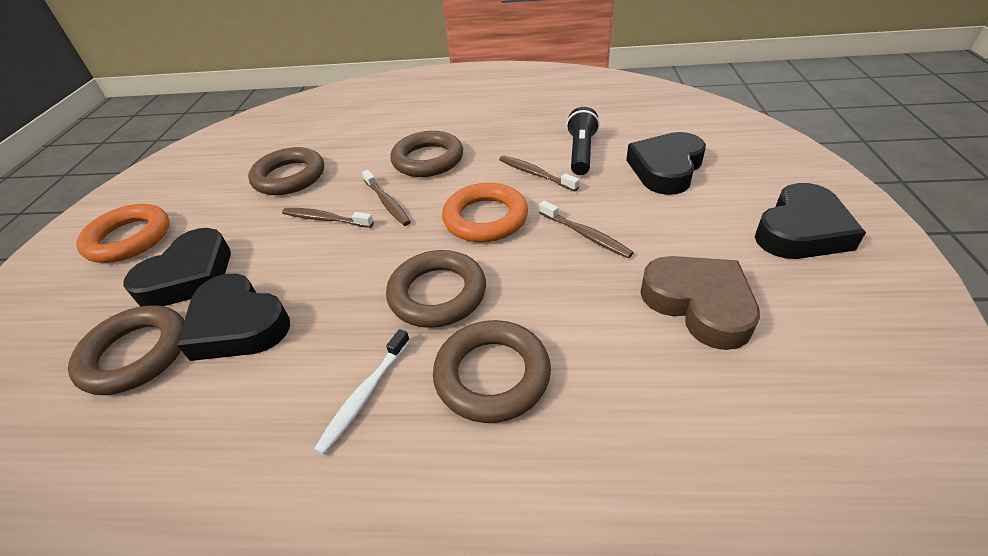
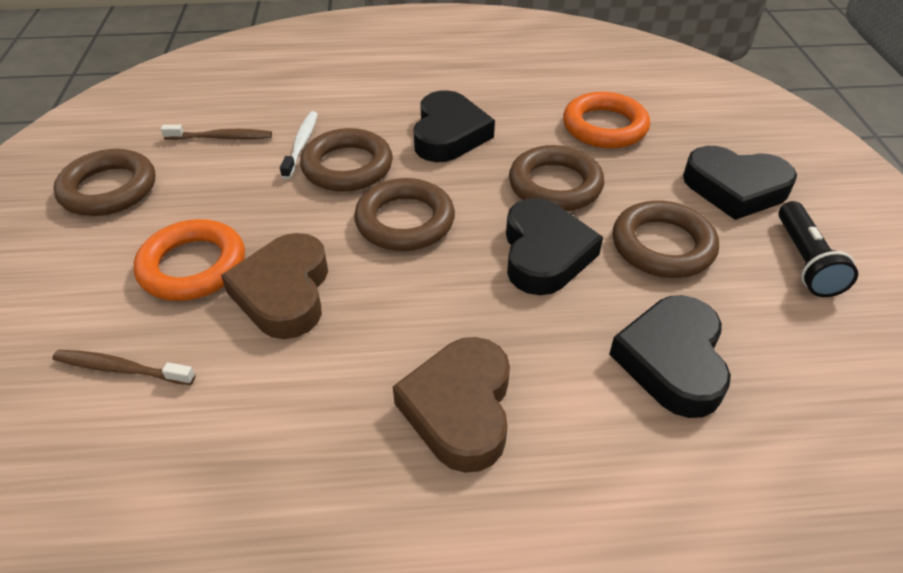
brown heart: [640,256,760,350] = 1 -> [221,233,328,339] [393,337,510,473] = 2
brown toothbrush: [282,208,374,228] [362,170,411,226] [499,155,580,191] [539,201,634,258] = 4 -> [52,350,195,385] [161,125,272,140] = 2

